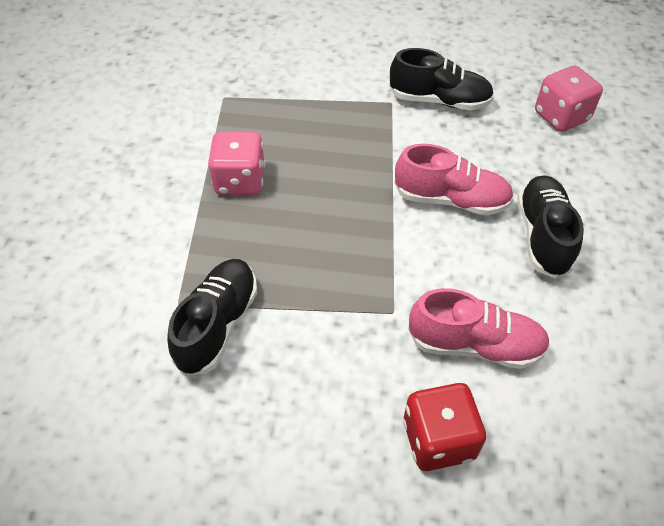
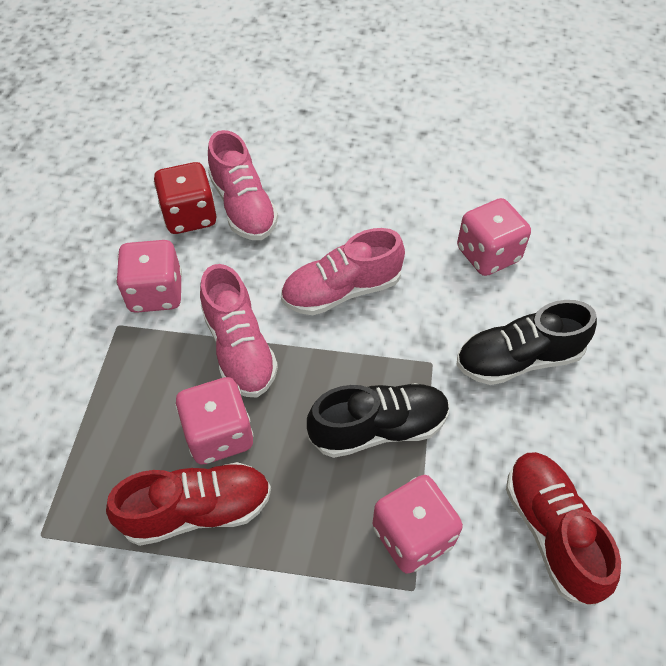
black shoe: [167,259,257,376] [389,48,494,110] [517,175,584,279] = 3 -> [307,383,450,458] [456,300,597,385] = 2
pink dice: [208,131,265,195] [535,66,603,132] = 2 -> [116,240,182,313] [175,377,254,465] [372,475,463,573] [457,198,531,276] = 4
pink shoe: [394,144,514,215] [408,288,550,369] = 2 -> [200,264,278,397] [208,130,278,240] [281,228,405,315] = 3
red shoe: none = 0 -> [106,462,271,546] [506,452,621,606] = 2

